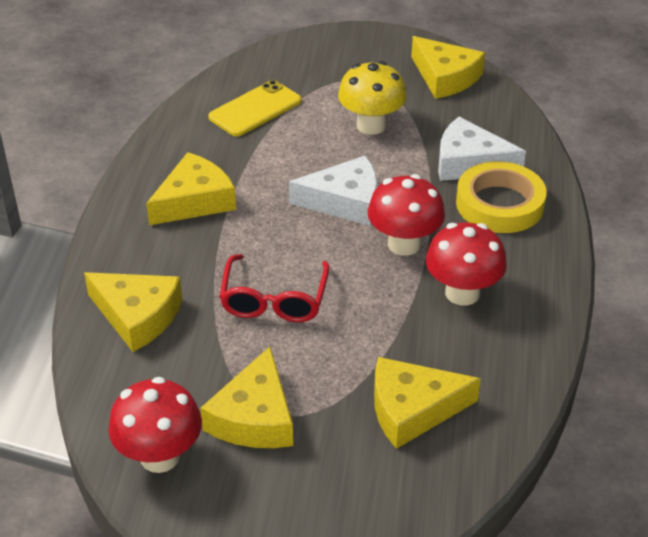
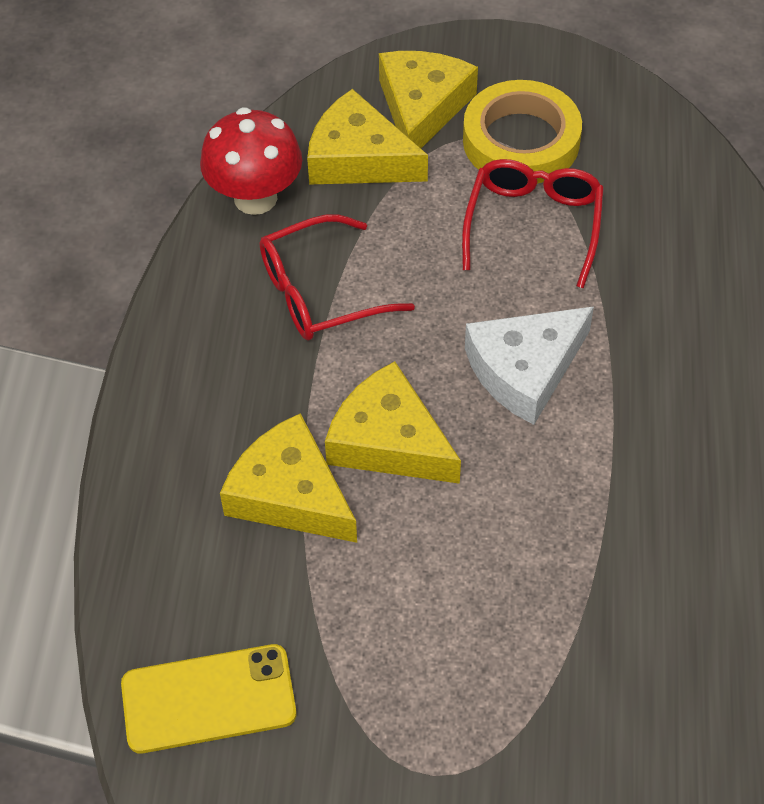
red glasses: [219,254,330,322] = 1 -> [260,214,415,341] [462,159,604,288] = 2
red mushroom: [108,377,202,473] [368,174,445,256] [426,222,507,306] = 3 -> [200,107,302,215] = 1
white cheese: [289,156,377,226] [438,117,526,181] = 2 -> [465,306,594,425] = 1
yellow cheese: [84,272,182,352] [146,152,236,225] [200,347,293,448] [374,357,481,449] [411,36,485,99] = 5 -> [220,413,357,543] [307,89,428,185] [325,361,461,484] [379,51,478,148] = 4
yellow mushroom: [338,61,407,135] = 1 -> none = 0

